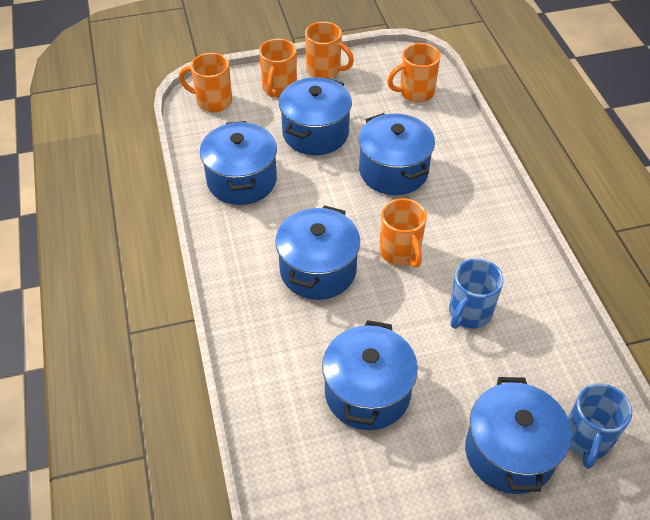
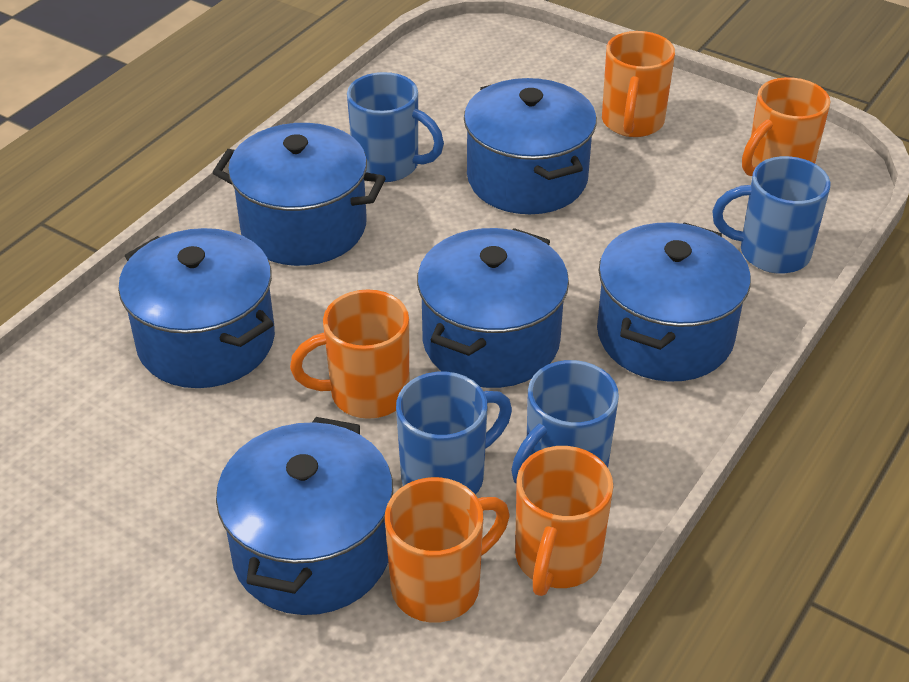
blue mug: [449,258,504,329] [568,383,632,469] = 2 -> [347,72,444,182] [396,372,512,495] [511,360,619,484] [712,156,830,274] = 4

